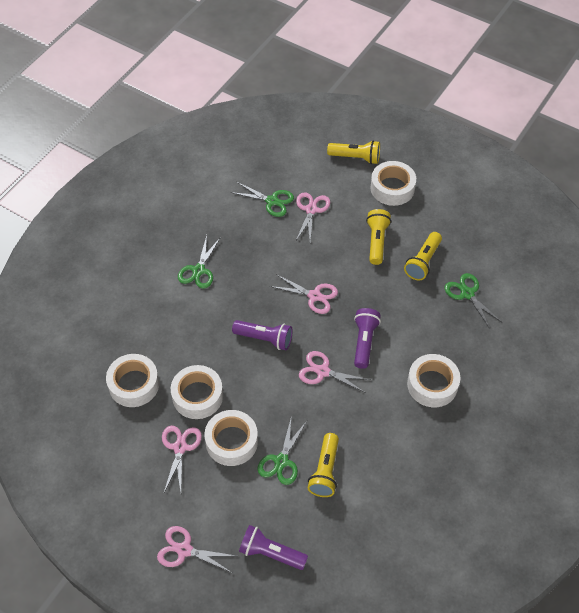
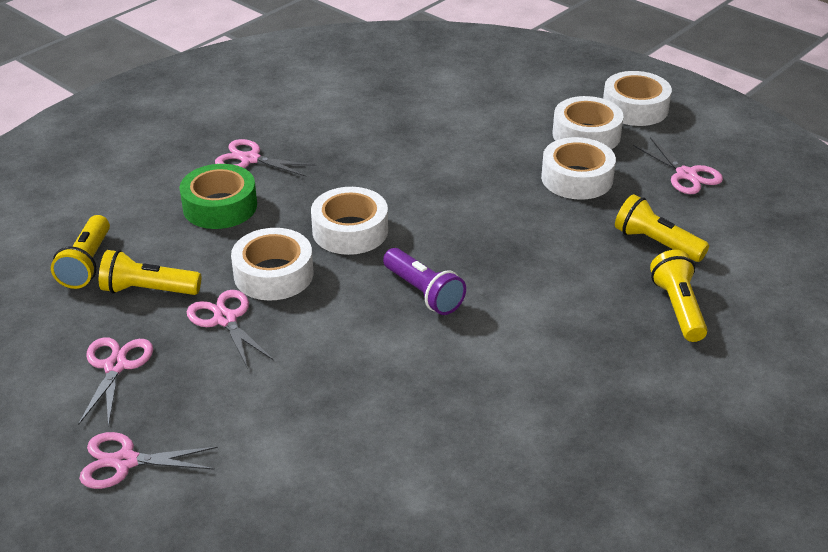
green scissors: [178,235,221,289] [230,182,294,217] [258,415,307,485] [445,273,503,329] = 4 -> none = 0
green tape: none = 0 -> [179,164,257,229] = 1
purple flashlight: [232,320,293,350] [239,525,308,570] [354,308,381,369] = 3 -> [383,248,466,315] = 1

